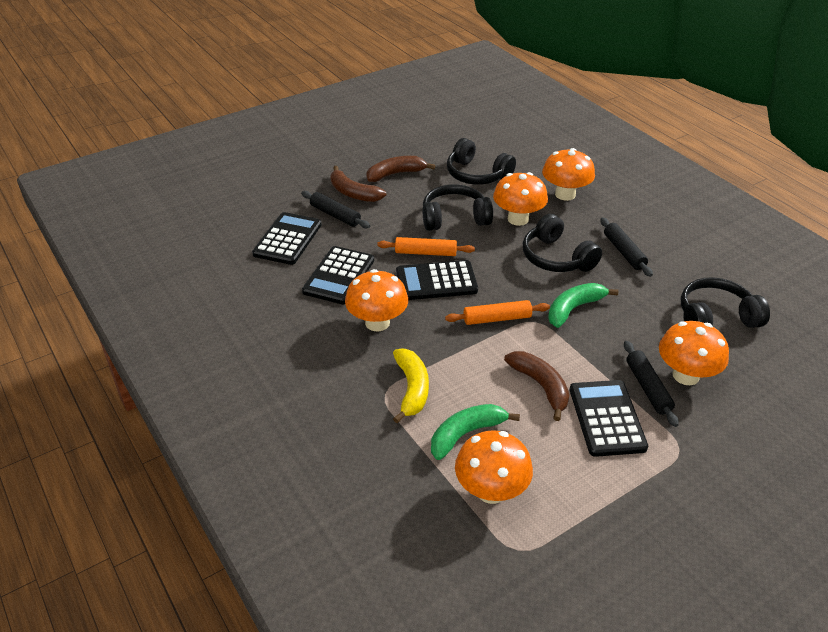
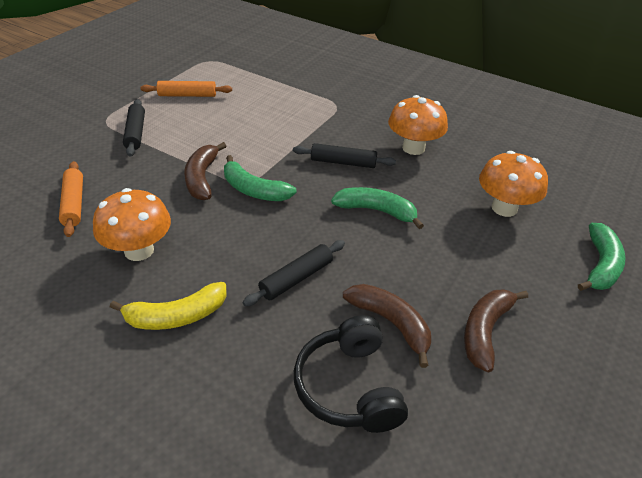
black calculator: [252,212,322,265] [302,246,374,305] [396,260,478,300] [569,380,648,457] = 4 -> none = 0
black headphones: [423,184,493,231] [447,138,516,185] [523,214,602,272] [681,277,770,328] = 4 -> [294,315,408,433] = 1
green banana: [431,404,520,460] [548,283,618,328] = 2 -> [224,155,297,201] [331,187,424,229] [578,223,626,291] = 3
orange mushroom: [345,269,408,331] [455,430,533,504] [493,172,548,226] [542,148,595,201] [659,321,729,385] = 5 -> [93,188,171,261] [388,95,448,155] [479,151,548,217] = 3

